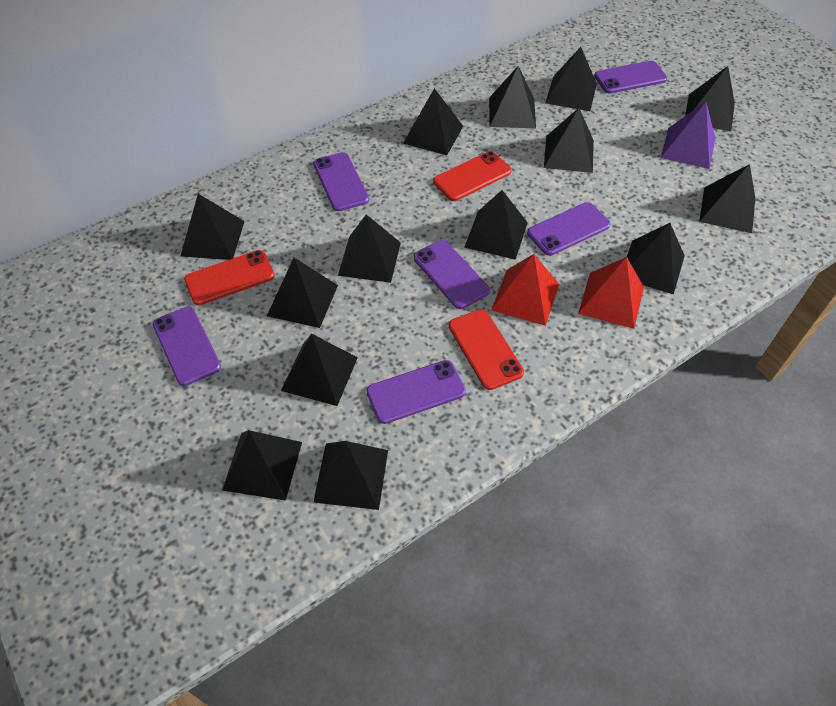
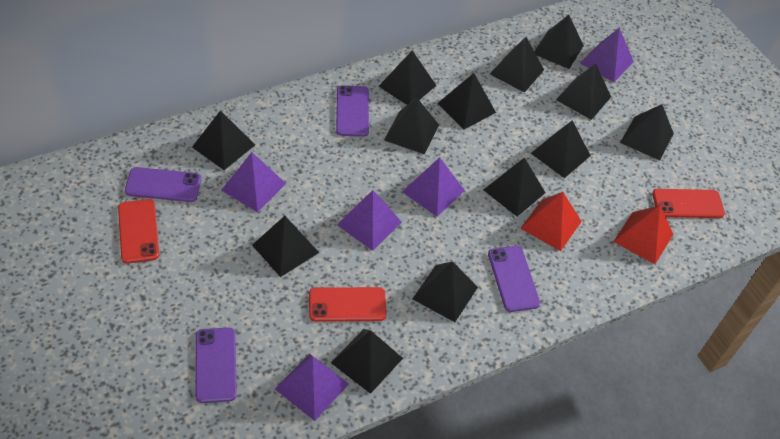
black pyramid: [181,194,245,260] [222,430,302,501] [267,258,338,328] [281,334,358,406] [313,441,388,510] [338,214,401,283] [403,88,463,155] [464,190,528,260] [489,66,536,128] [544,108,594,173] [545,47,597,111] [627,223,685,294] [685,66,735,131] [699,164,755,233] = 14 -> [192,110,255,170] [252,216,319,277] [331,329,403,394] [379,51,437,105] [384,98,439,155] [412,261,478,322] [437,73,496,129] [484,158,546,216] [490,37,544,93] [531,120,591,178] [534,15,584,69] [556,64,611,120] [620,104,674,161] = 13
purple phone: [152,306,221,386] [313,152,369,211] [367,360,466,424] [414,240,490,309] [527,202,610,256] [594,61,667,94] = 6 -> [125,167,201,202] [195,328,237,403] [336,85,369,137] [488,246,540,312] = 4
purple pyramid: [661,102,715,169] = 1 -> [221,152,286,212] [275,354,349,421] [337,190,402,251] [402,157,465,217] [580,27,634,82] = 5

